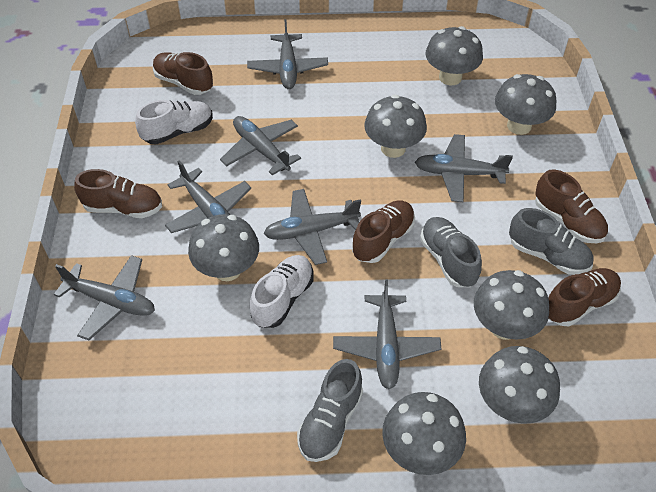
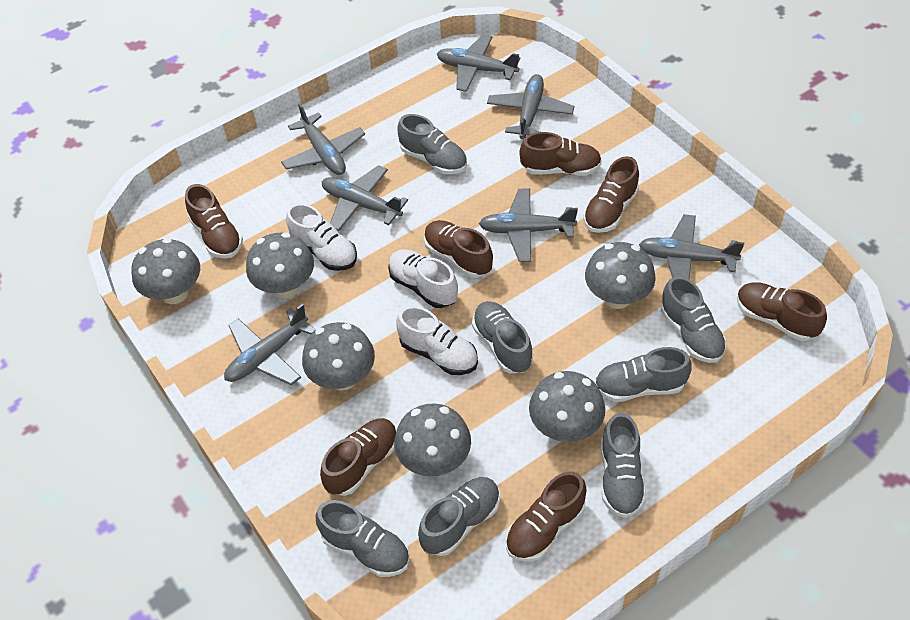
brown shoe: [74,169,162,218] [153,52,213,95] [352,200,415,263] [535,169,608,243] [548,268,621,326] = 5 -> [185,184,243,259] [320,418,397,496] [424,220,493,278] [506,472,587,562] [520,132,602,176] [583,156,639,233] [737,282,827,341] = 7
grey mushroom: [188,214,259,281] [364,95,427,158] [382,392,466,475] [425,26,483,85] [474,270,549,340] [479,346,560,424] [495,74,556,135] = 7 -> [132,238,200,304] [246,232,314,298] [302,322,375,391] [394,403,471,476] [529,371,605,442] [585,242,656,309] = 6
grey shoe: [297,359,363,462] [420,217,482,287] [509,208,594,275] = 3 -> [315,500,410,577] [398,114,467,175] [418,477,500,556] [472,301,533,373] [595,347,692,402] [601,413,646,518] [661,276,727,363] = 7
white shoe: [135,100,213,144] [250,255,314,328] = 2 -> [286,203,357,271] [388,249,458,308] [396,306,478,375] = 3

